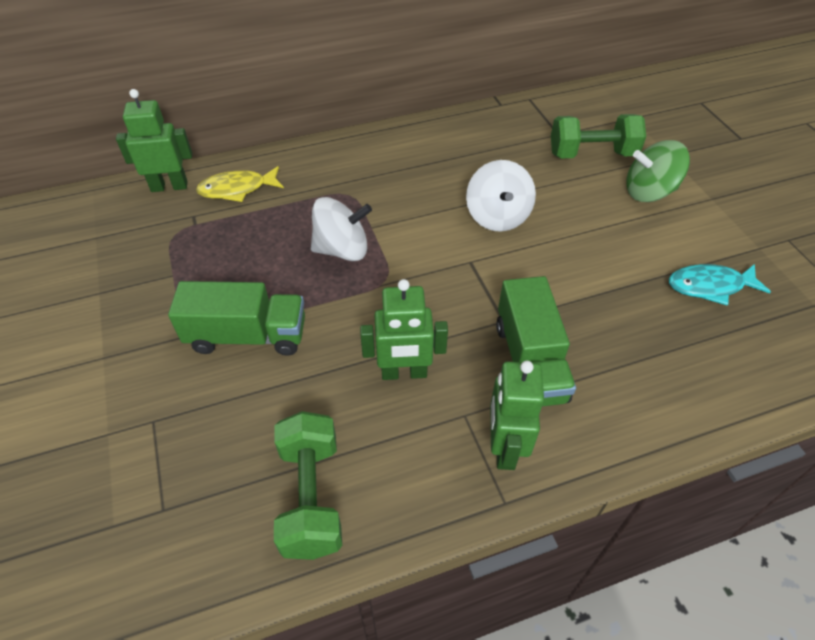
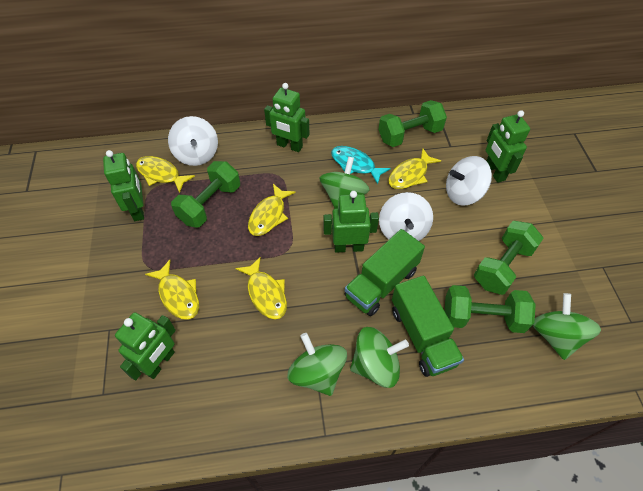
green dumbbell: [274,411,342,560] [551,114,646,159] = 2 -> [171,161,240,228] [378,100,447,147] [445,285,536,333] [474,221,544,295] = 4
green robot: [116,89,192,192] [360,279,448,380] [490,361,544,470] = 3 -> [103,150,144,221] [115,312,176,380] [264,83,309,152] [323,191,379,253] [486,110,530,183] = 5
green spinning top: [626,140,690,202] = 1 -> [287,333,347,396] [320,157,369,208] [350,327,409,388] [533,293,601,360] = 4
white spinning top: [311,197,372,261] [466,160,536,232] = 2 -> [168,116,218,166] [379,192,433,241] [446,156,492,206] = 3
yellow fish: [196,166,284,202] = 1 -> [136,156,195,193] [145,260,199,320] [235,256,287,320] [248,184,295,236] [388,148,441,189] = 5

